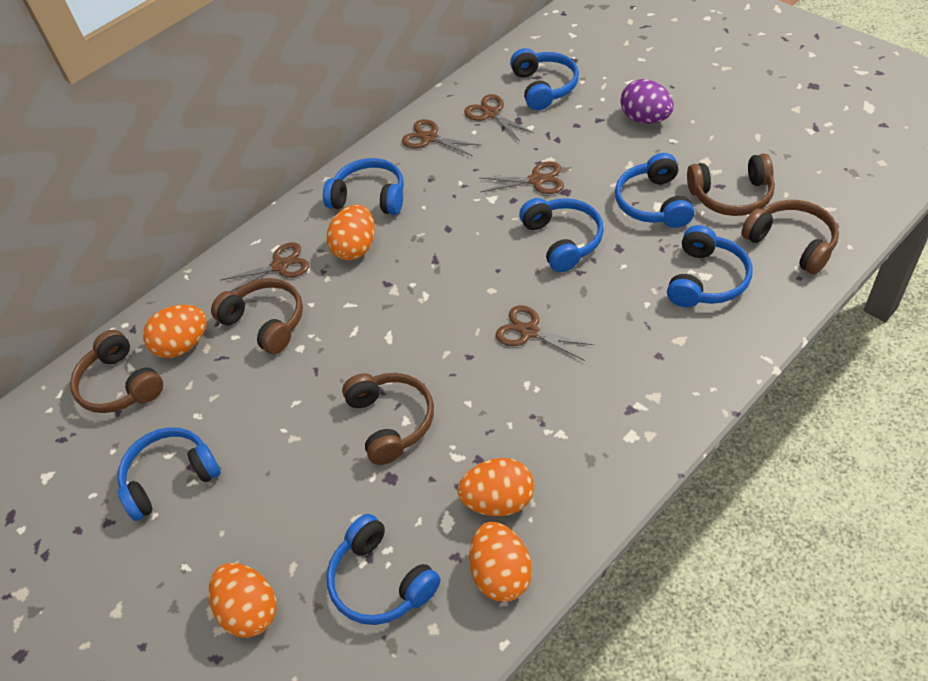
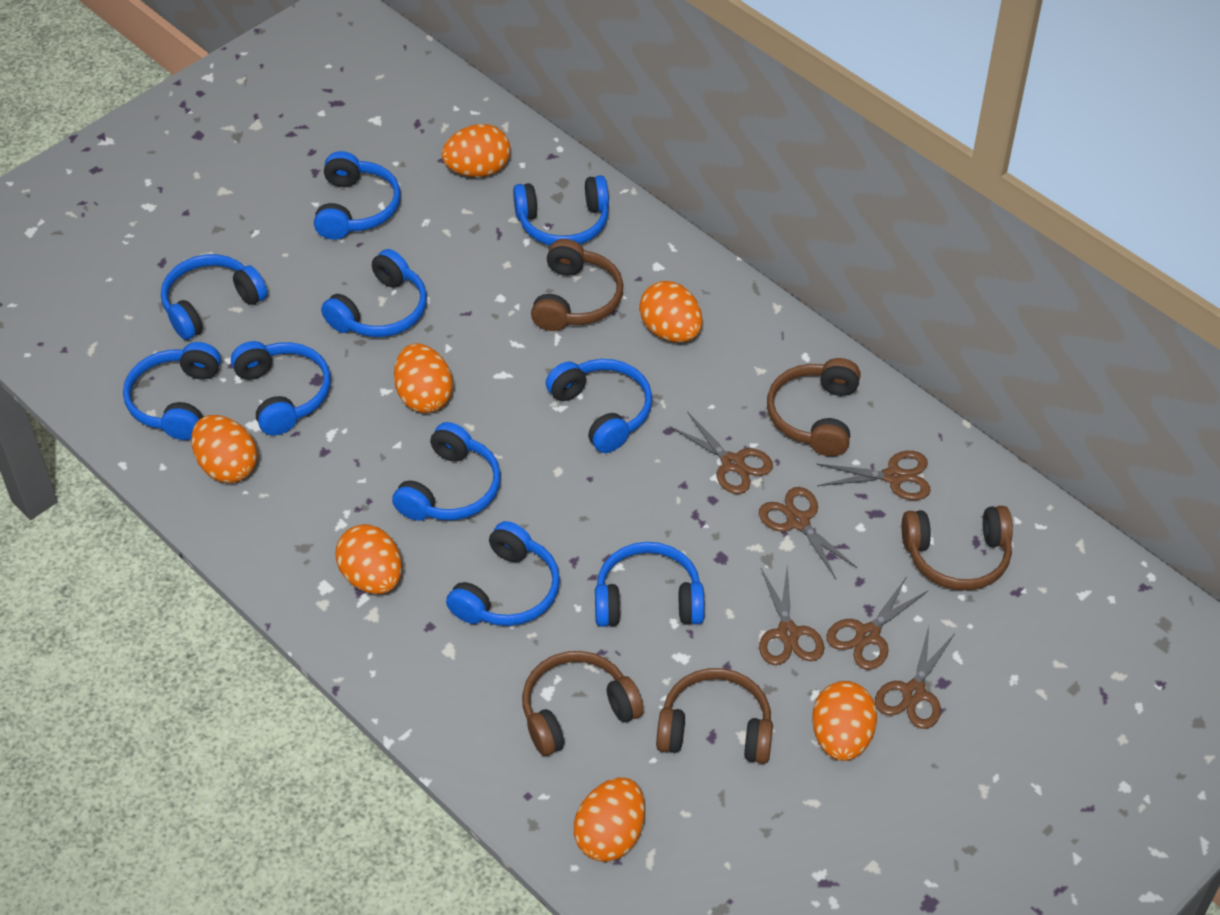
blue headphones: [117,427,221,521] [323,158,404,215] [327,514,440,625] [510,48,579,110] [519,198,604,272] [615,153,695,228] [667,225,753,307] = 7 -> [123,342,221,440] [161,254,268,340] [231,341,331,435] [314,151,401,240] [321,249,427,337] [392,422,501,521] [446,521,560,626] [513,175,609,246] [546,359,652,453] [595,542,705,627] = 10
brown scissors: [221,242,309,292] [402,119,481,156] [464,94,533,141] [480,161,564,194] [496,305,594,361] = 5 -> [669,412,773,494] [759,487,857,579] [759,566,824,665] [817,451,931,500] [826,576,928,670] [875,627,955,729] = 6
orange egg: [143,305,207,358] [209,563,277,638] [327,205,375,260] [458,458,534,516] [469,522,532,602] = 5 -> [191,415,257,483] [335,524,402,594] [394,343,453,413] [442,124,510,177] [574,777,645,862] [639,281,703,342] [812,681,877,761] = 7
purple egg: [620,79,674,124] = 1 -> none = 0

